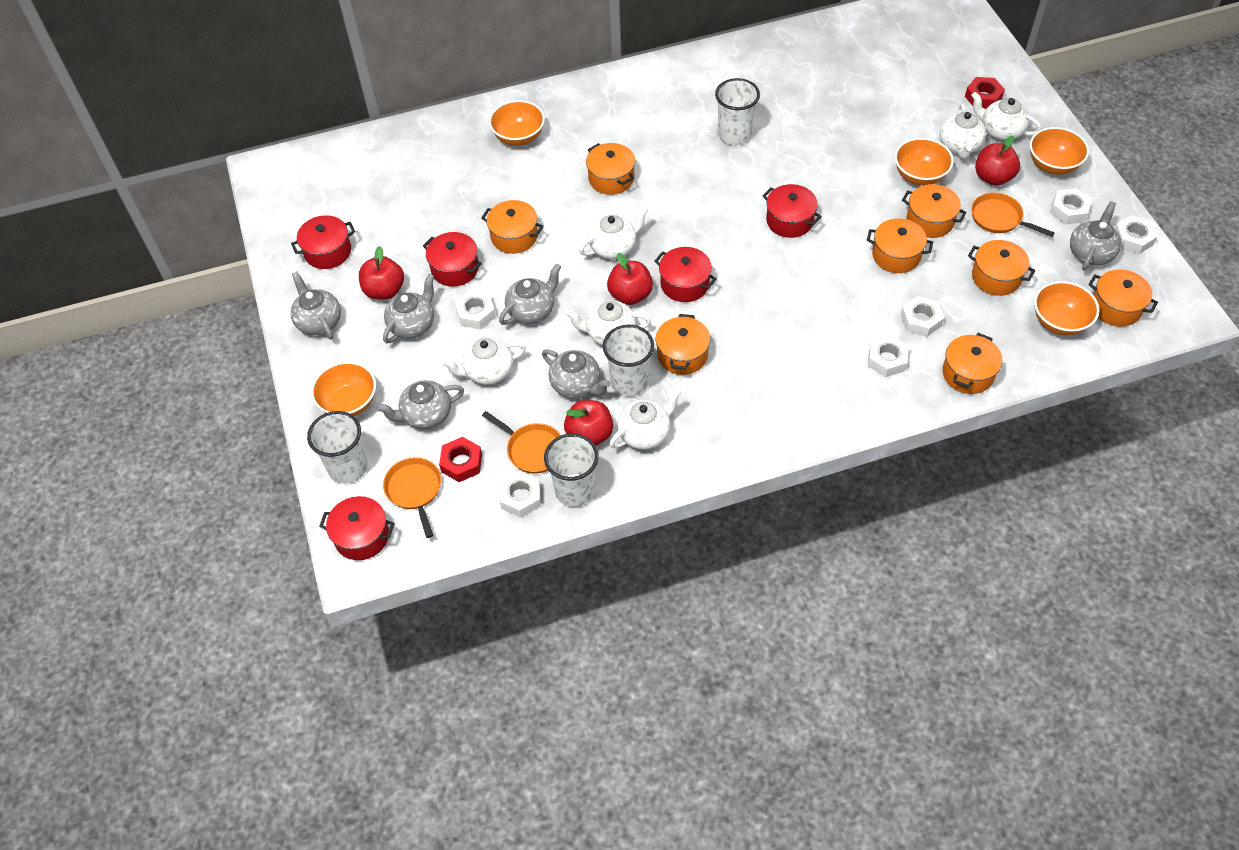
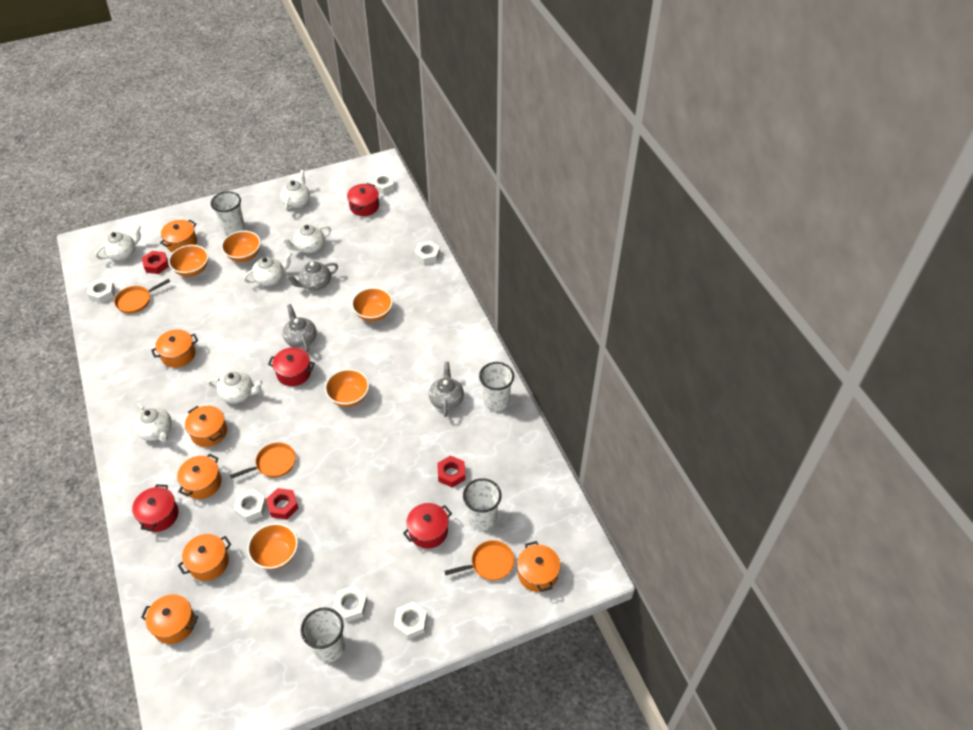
grey teapot: [290,271,341,340] [377,380,464,429] [383,274,434,343] [499,264,561,325] [542,349,611,398] [1070,201,1121,271] = 6 -> [283,304,316,352] [286,261,338,291] [429,362,464,417] = 3
orange pot: [481,200,544,254] [586,143,635,195] [656,314,710,375] [867,218,933,273] [902,184,967,238] [942,333,1002,394] [968,240,1035,296] [1088,269,1158,327] = 8 -> [141,594,198,644] [151,329,198,368] [160,220,197,252] [177,454,222,499] [178,534,231,581] [185,406,227,447] [517,541,560,592] = 7
red apple: [359,246,404,300] [564,400,613,446] [607,253,653,305] [975,136,1020,186] = 4 -> none = 0
red nut: [439,437,482,482] [965,77,1005,109] = 2 -> [142,251,169,274] [266,488,299,519] [437,455,465,487] = 3
red pot: [291,215,355,269] [319,496,395,560] [423,232,482,287] [654,247,717,302] [762,184,822,238] = 5 -> [132,484,179,532] [268,347,315,386] [347,183,379,216] [403,503,452,549] = 4

